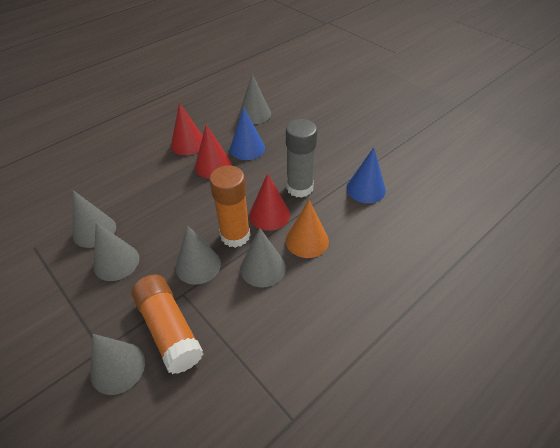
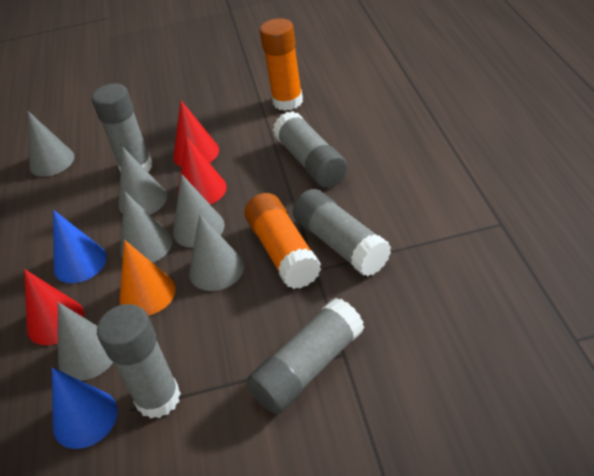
grey glue stick: [286,119,317,198] = 1 -> [92,83,152,173] [97,304,181,419] [247,298,365,414] [273,111,348,188] [293,189,391,277] = 5

